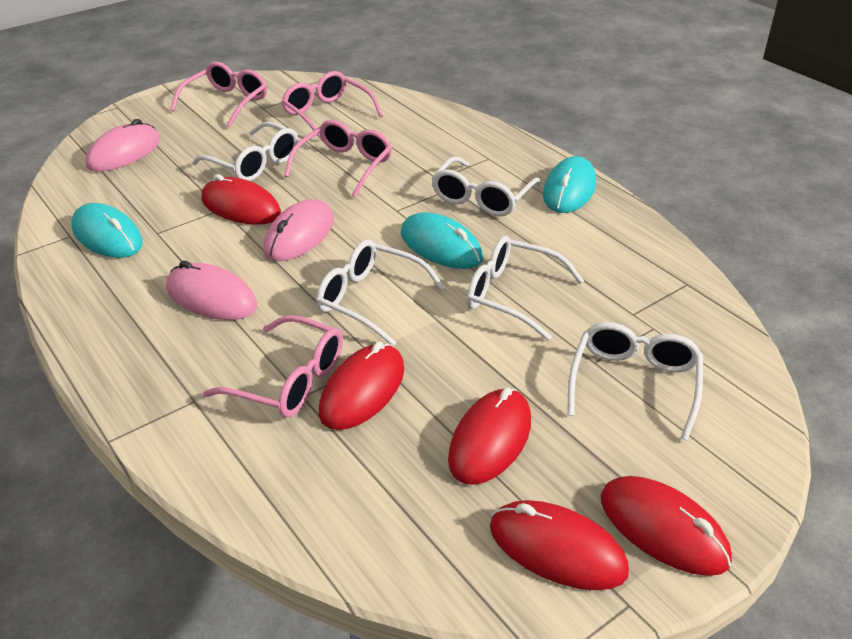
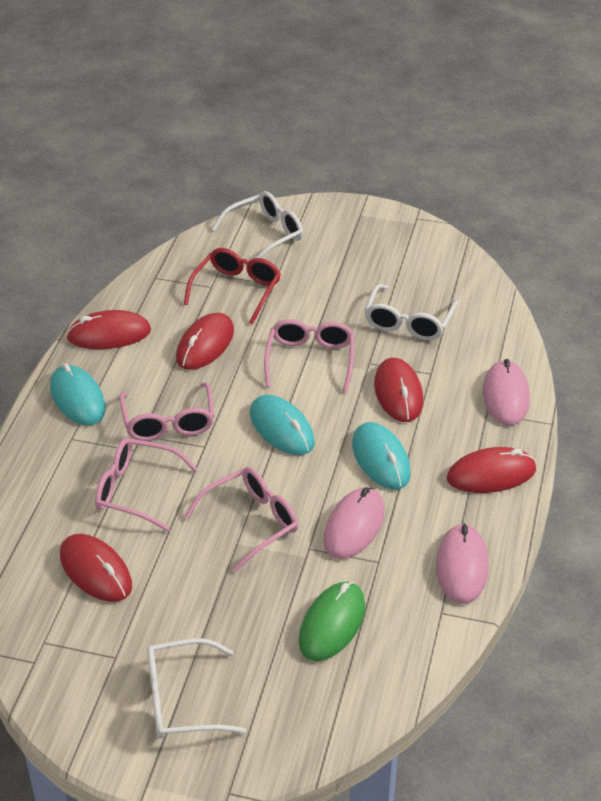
green mouse: none = 0 -> [299,582,365,661] = 1
red glasses: none = 0 -> [184,248,281,325] = 1
white glasses: [192,122,298,181] [316,240,445,346] [432,156,542,216] [467,236,584,340] [567,322,703,440] = 5 -> [147,638,247,739] [212,191,303,258] [365,284,458,341] = 3

